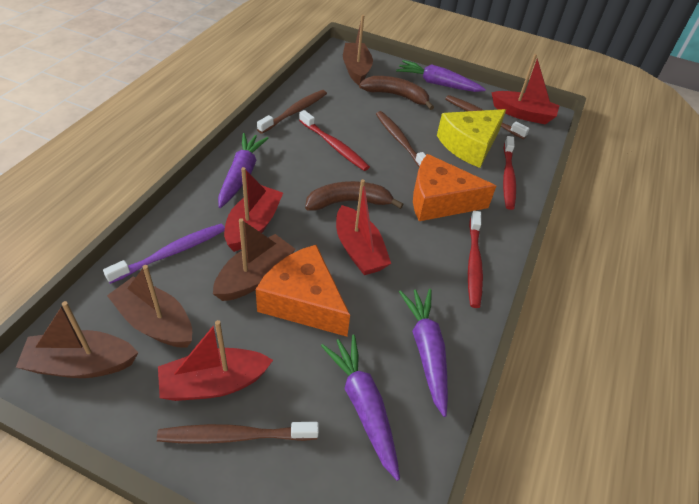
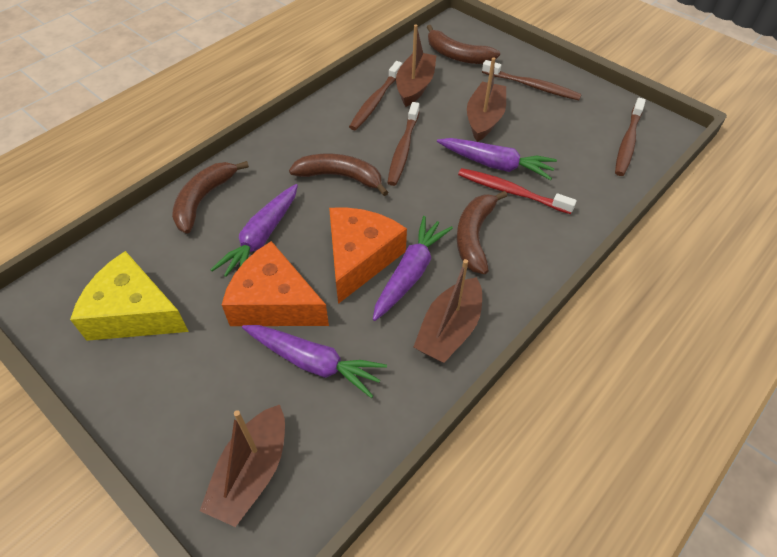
brown banana: [305,181,404,211] [359,76,434,110] = 2 -> [172,161,249,234] [289,154,388,196] [427,25,500,64] [457,191,507,274] = 4
purple toothbrush: [103,224,225,284] = 1 -> none = 0
red boat: [158,320,273,401] [224,167,283,252] [336,179,391,275] [491,54,560,125] = 4 -> none = 0
red toothbrush: [299,110,370,171] [468,211,483,308] [503,136,516,210] = 3 -> [458,168,577,214] = 1

